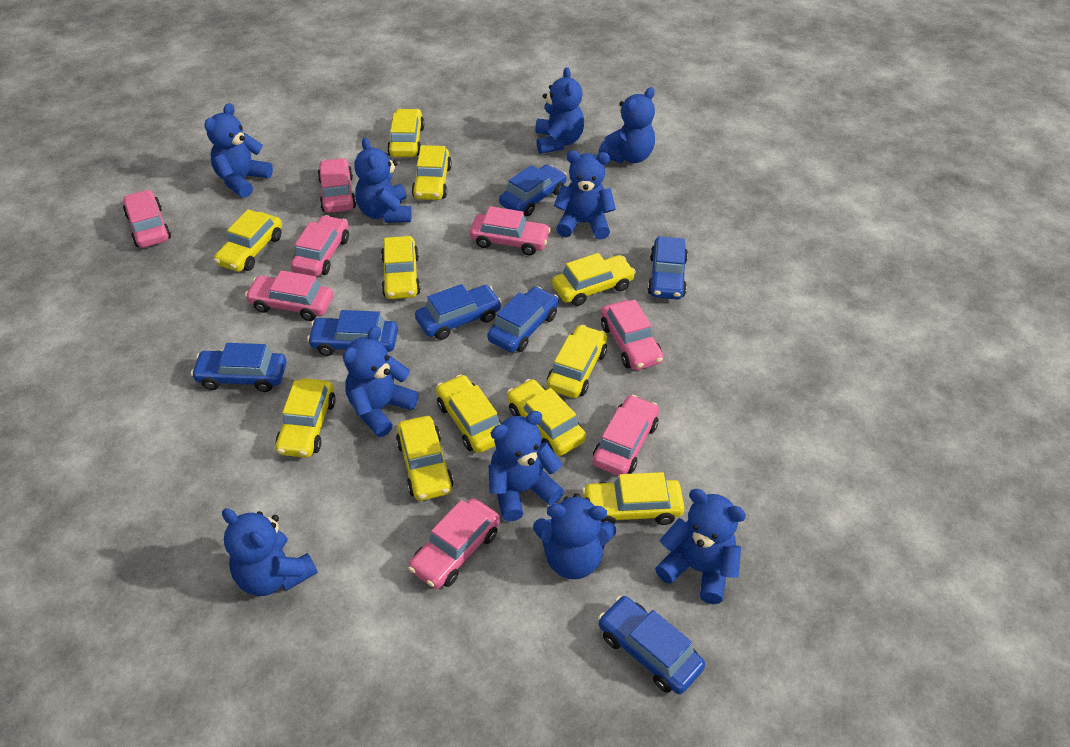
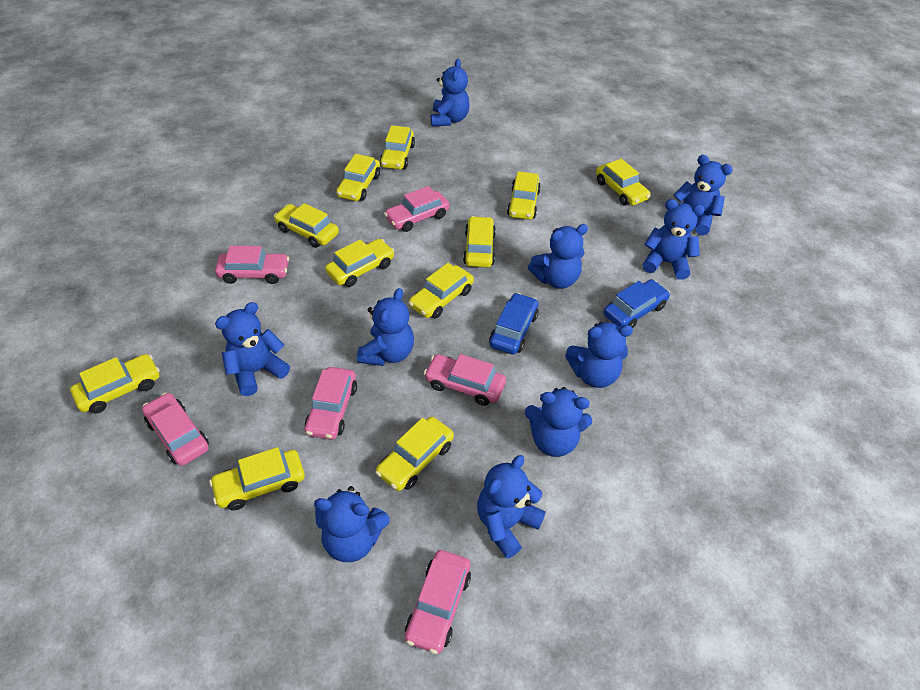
blue car: [191,343,287,392] [307,310,398,356] [415,284,502,340] [487,286,559,353] [499,164,567,216] [598,596,705,694] [648,236,688,300] = 7 -> [489,293,539,355] [603,279,670,328] = 2
pink car: [123,190,171,248] [245,270,333,321] [291,215,349,277] [317,158,356,213] [408,498,500,589] [470,206,551,255] [592,395,659,476] [601,300,663,370] = 8 -> [142,392,209,466] [215,246,289,284] [305,367,357,440] [384,186,450,232] [405,550,471,654] [424,354,506,406] = 6

